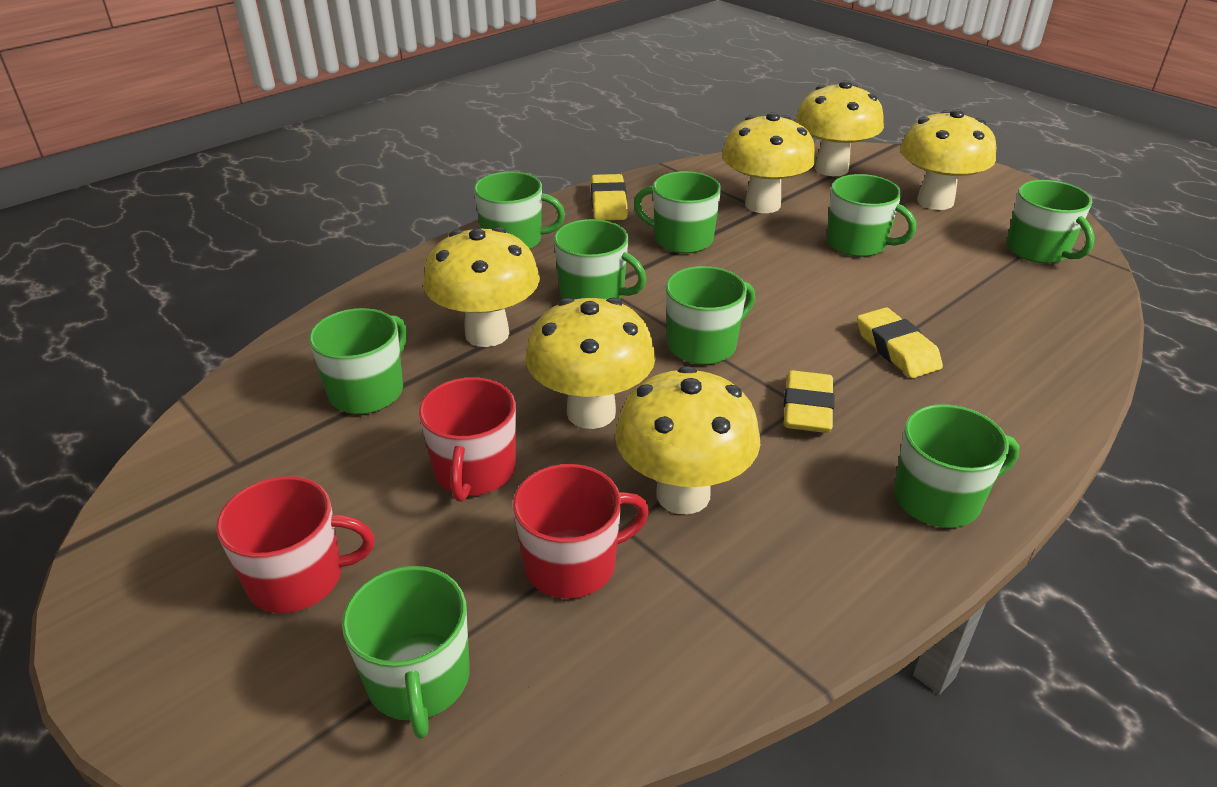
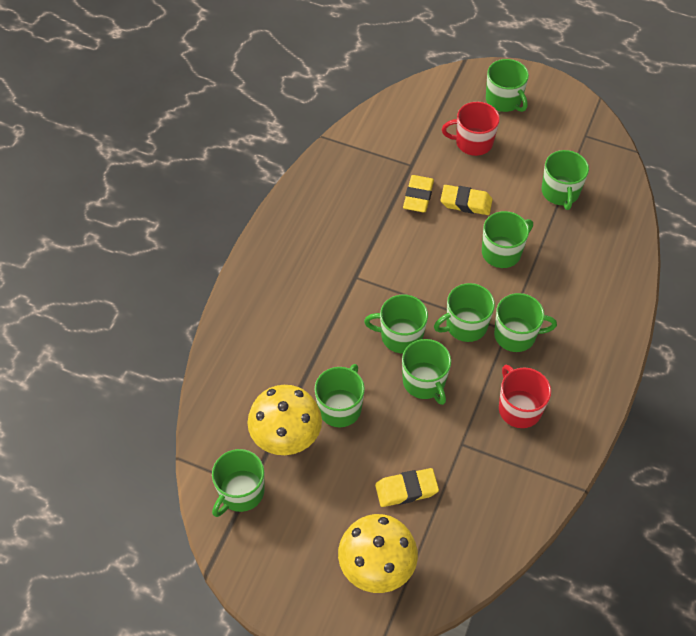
red mug: [216,476,375,613] [419,377,516,502] [513,464,649,598] = 3 -> [442,102,500,156] [499,365,551,428] = 2
yellow mushroom: [423,227,540,347] [525,298,656,429] [615,366,760,514] [722,112,816,213] [796,81,884,176] [900,109,996,210] = 6 -> [247,385,322,455] [338,514,418,593] = 2

